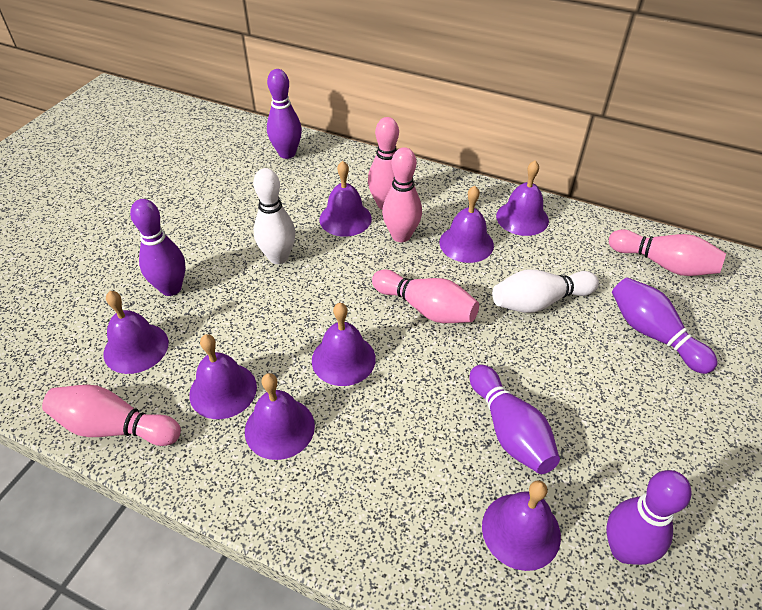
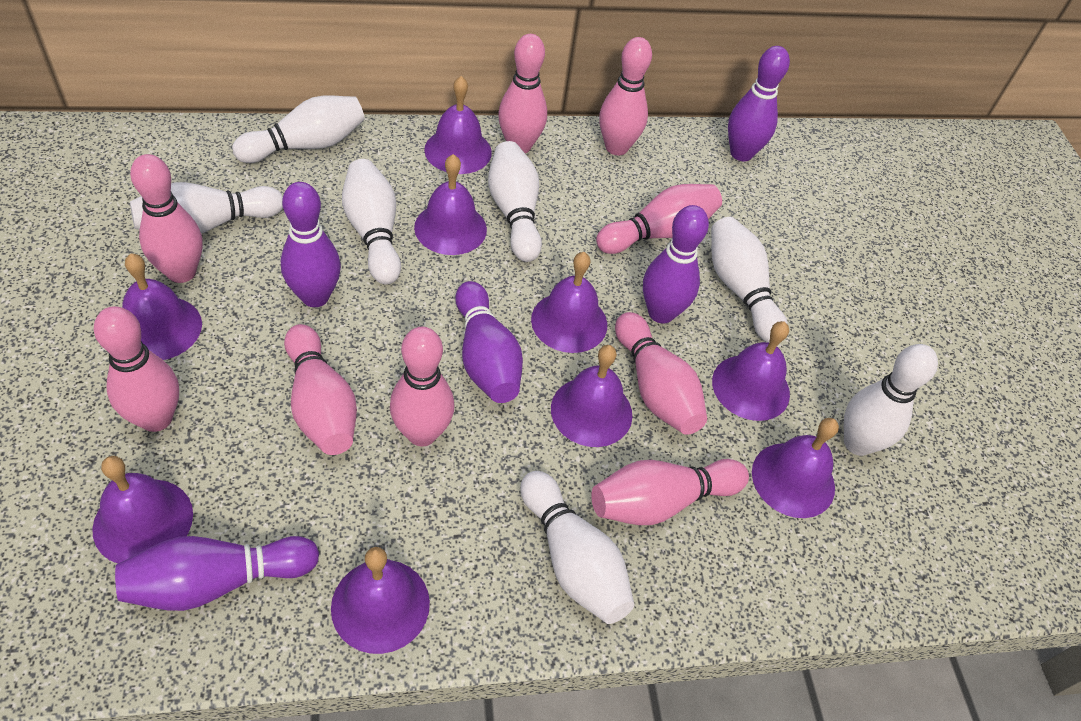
pink bowling pin: [42,385,181,446] [368,117,399,210] [372,269,479,323] [382,147,422,242] [609,229,726,276] = 5 -> [94,306,179,432] [130,154,203,283] [284,324,357,455] [390,327,454,446] [498,34,547,153] [591,459,749,525] [596,184,722,254] [599,37,652,155] [615,312,707,435] = 9
purple bell: [103,291,169,374] [189,334,257,419] [245,373,315,460] [312,303,376,386] [319,161,372,237] [440,186,494,263] [482,480,561,571] [496,160,549,236] = 8 -> [92,456,193,564] [122,253,202,360] [331,547,430,654] [414,154,487,255] [424,76,492,174] [531,252,607,353] [551,345,632,447] [712,321,790,421] [752,418,839,518] = 9
white bowling pin: [253,168,296,264] [492,269,599,313] = 2 -> [130,182,283,234] [232,96,365,163] [342,159,401,284] [488,141,542,262] [521,471,634,624] [711,217,788,343] [844,344,938,456] = 7

